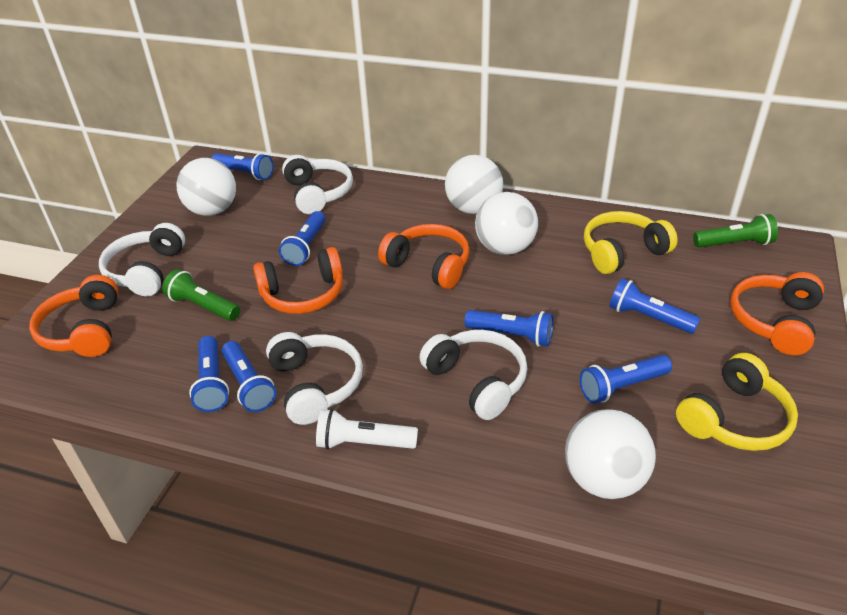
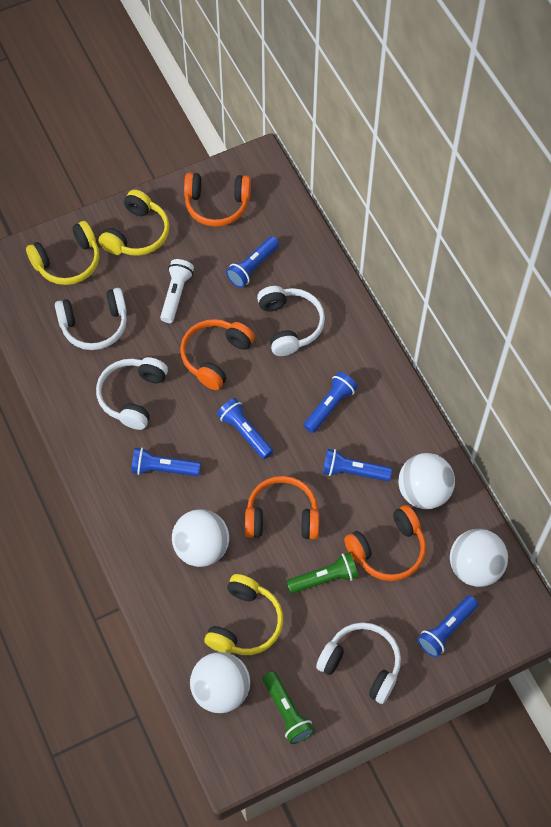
blue flashlight: [189,336,229,412] [211,153,273,180] [222,341,276,412] [279,211,325,266] [465,310,554,347] [580,355,672,404] [609,278,700,334] = 7 -> [131,447,201,476] [217,398,273,459] [226,236,279,288] [304,372,358,433] [323,449,392,481] [417,596,478,658] = 6
yellow headphones: [584,211,678,274] [676,353,798,451] = 2 -> [26,221,100,285] [99,190,170,256] [204,574,283,655] = 3

